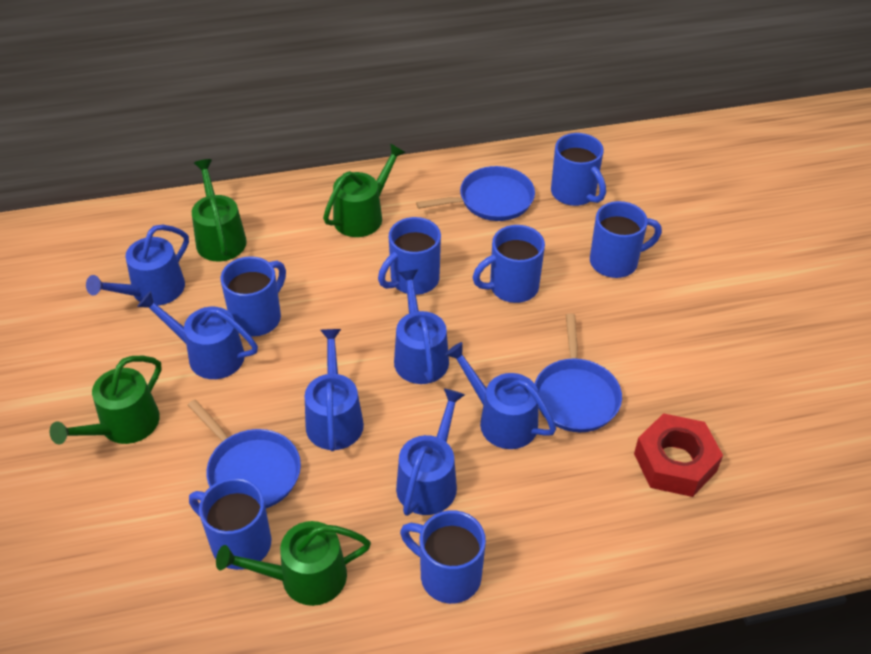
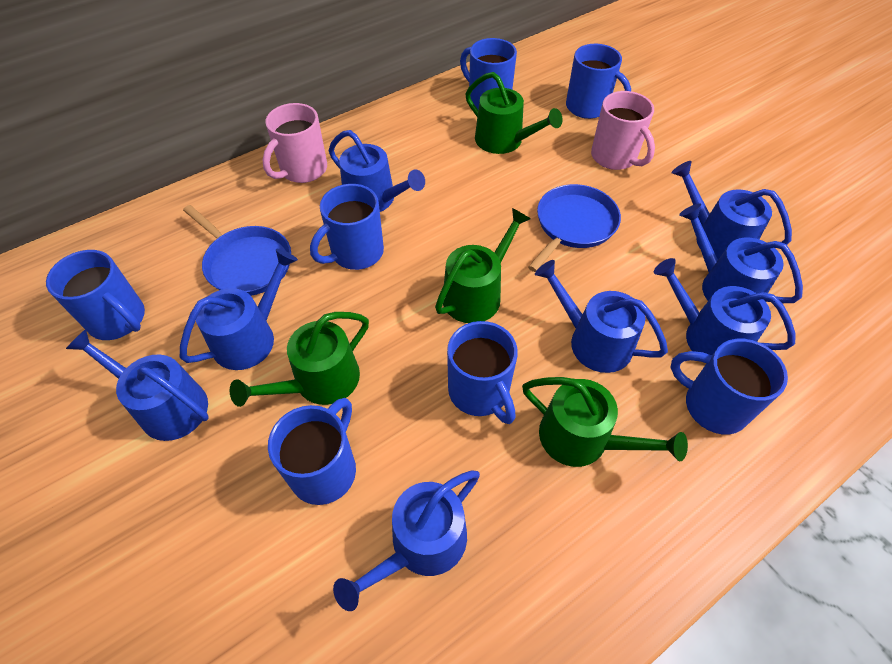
blue pan: [187,400,301,508] [416,166,535,221] [535,314,622,432] = 3 -> [183,205,291,296] [528,184,621,272] = 2
blue watering can: [86,225,189,306] [137,291,258,379] [305,329,364,451] [394,270,449,384] [396,388,465,516] [445,342,556,449] = 6 -> [66,329,209,441] [180,249,298,370] [329,130,425,212] [333,470,480,611] [535,260,668,373] [654,258,795,355] [672,161,792,259] [679,203,803,303] = 8
pink mug: none = 0 -> [262,103,327,183] [591,91,655,170] = 2
red nut: [634,413,723,497] = 1 -> none = 0

